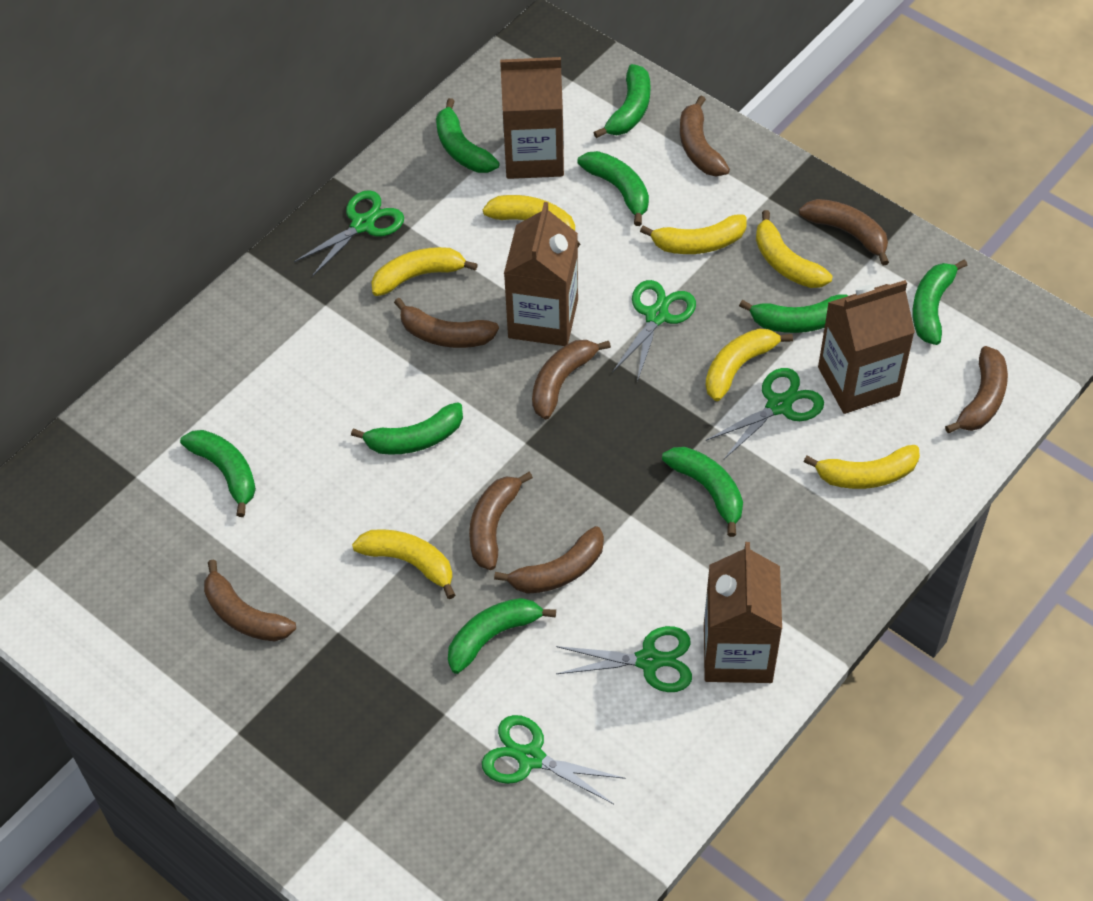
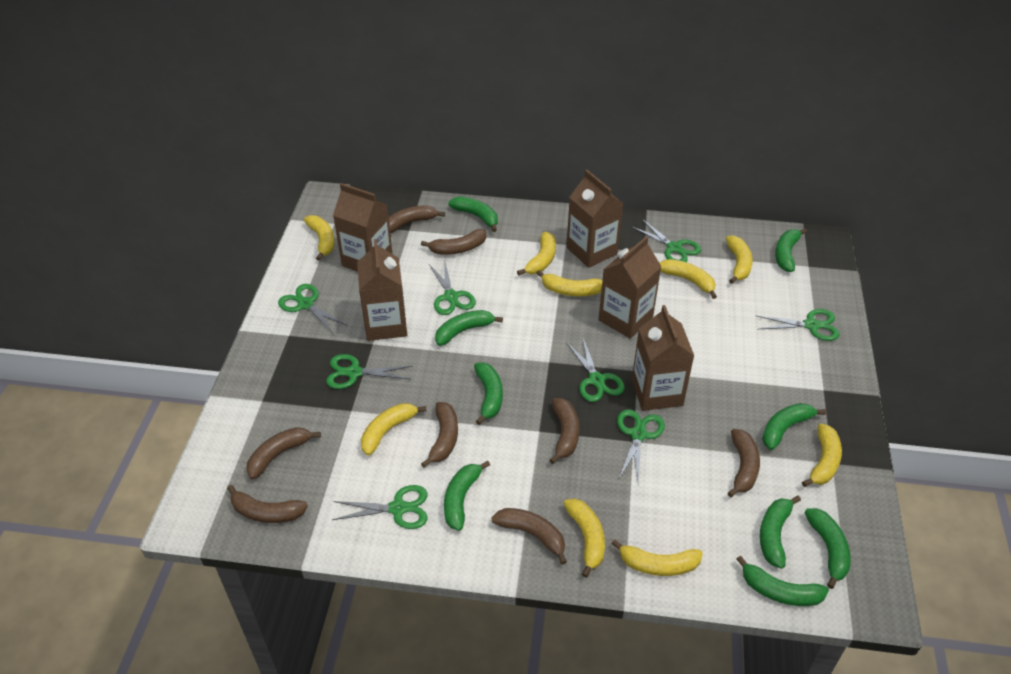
brown carton: [500,57,564,179] [504,202,578,346] [704,542,782,683] [818,280,915,414] = 4 -> [333,183,393,272] [357,239,407,341] [567,170,623,268] [599,236,662,339] [632,305,694,411] = 5
green scissors: [294,190,404,277] [482,715,625,804] [556,626,692,692] [612,280,696,382] [705,368,824,459] = 5 -> [278,284,348,334] [326,354,412,389] [332,485,428,529] [429,263,476,315] [566,338,625,402] [617,409,665,484] [631,219,701,262] [757,309,840,341] = 8
yellow banana: [352,529,455,599] [371,247,478,296] [483,195,580,247] [640,214,747,254] [705,329,793,401] [756,210,832,288] [804,445,920,489] = 7 -> [304,215,334,261] [361,403,427,456] [517,232,556,275] [536,270,602,296] [563,499,605,578] [612,540,703,576] [660,259,717,299] [726,235,753,284] [802,424,842,487] = 9

